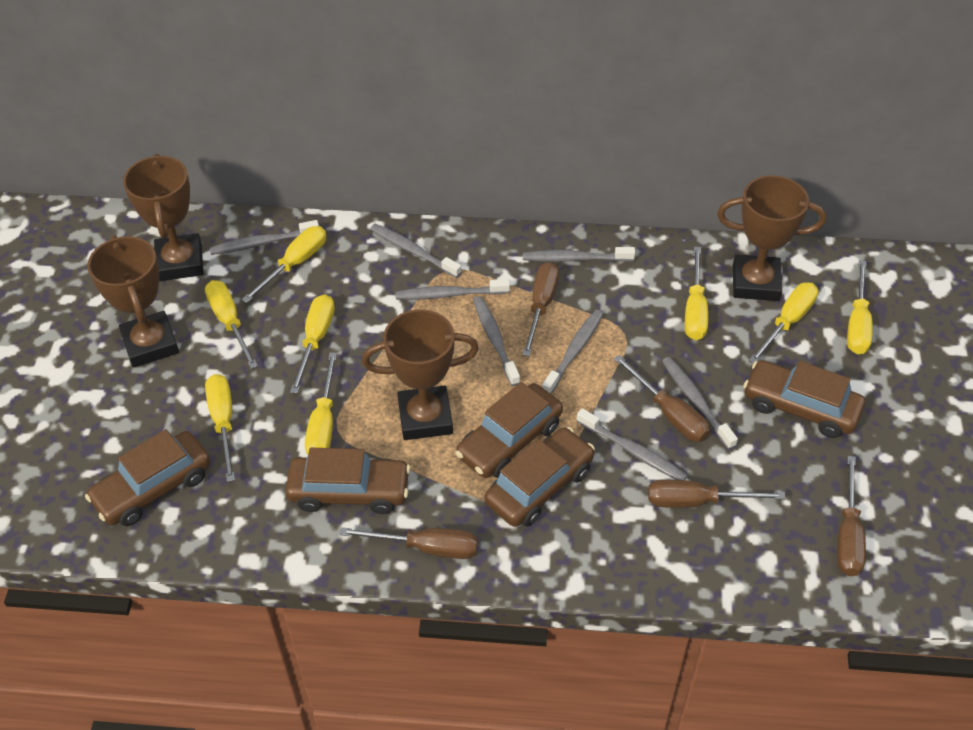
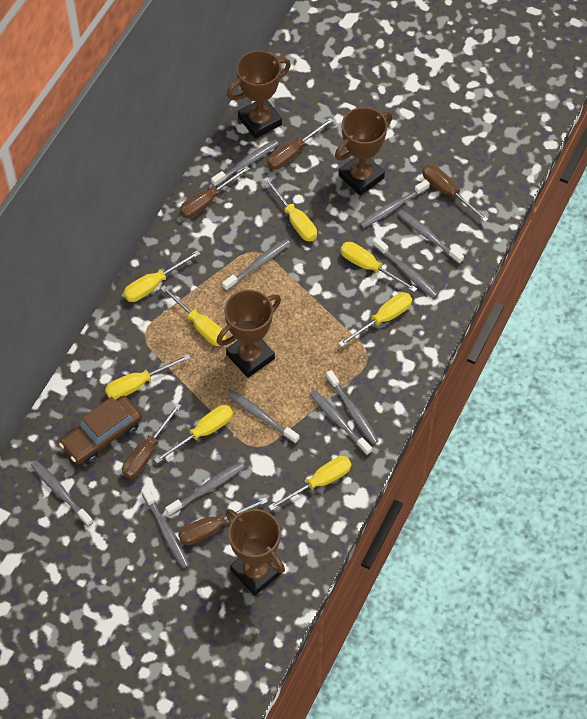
brown car: [85,429,211,526] [286,448,411,514] [455,382,563,478] [485,427,595,527] [743,360,865,438] = 5 -> [59,396,142,464] = 1
grey toothbrush: [209,220,319,255] [370,224,462,278] [396,279,510,300] [473,296,520,386] [523,247,635,262] [542,310,603,394] [577,408,688,480] [662,357,738,449] = 8 -> [31,461,93,527] [142,488,190,568] [165,462,245,516] [211,140,279,187] [222,239,290,291] [226,389,300,444] [309,390,372,455] [326,370,379,444] [360,180,430,228] [374,238,438,298] [398,210,464,264] = 11

